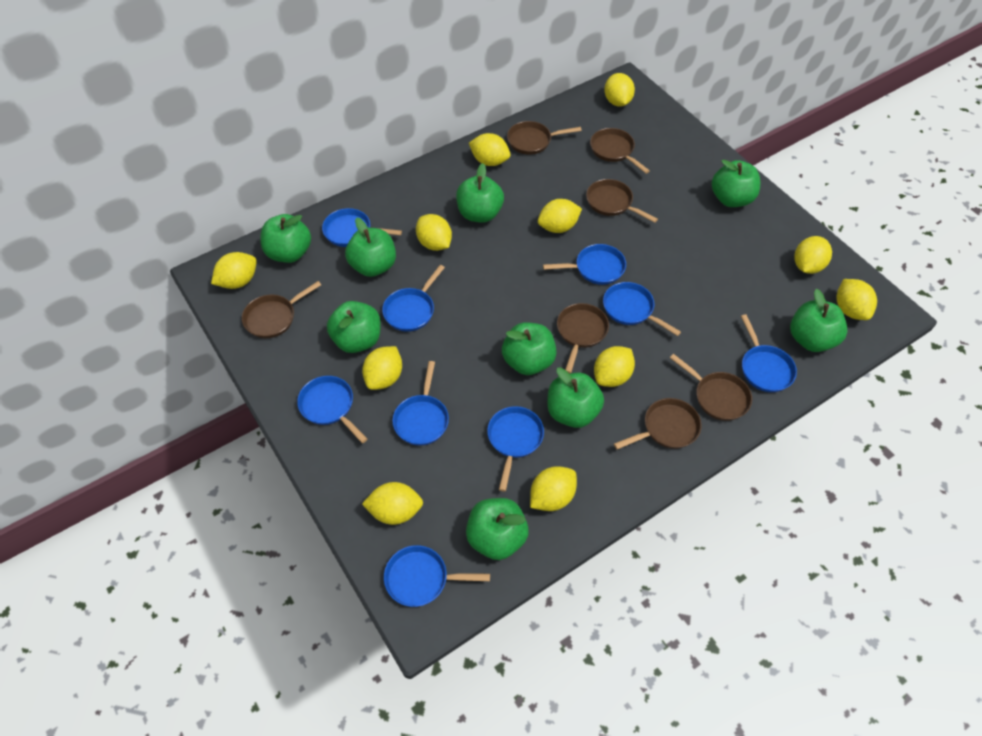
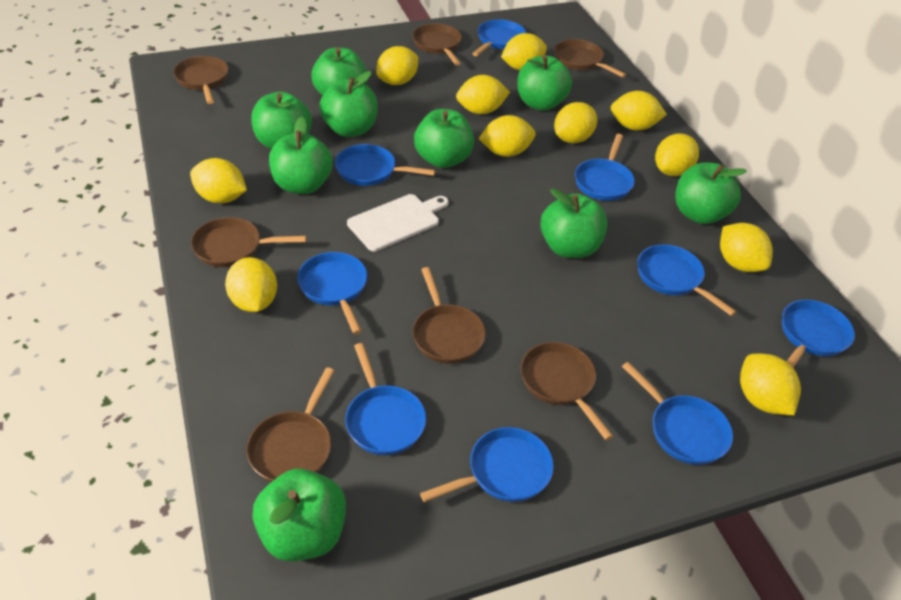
white cutting board: none = 0 -> [347,194,449,252] = 1

